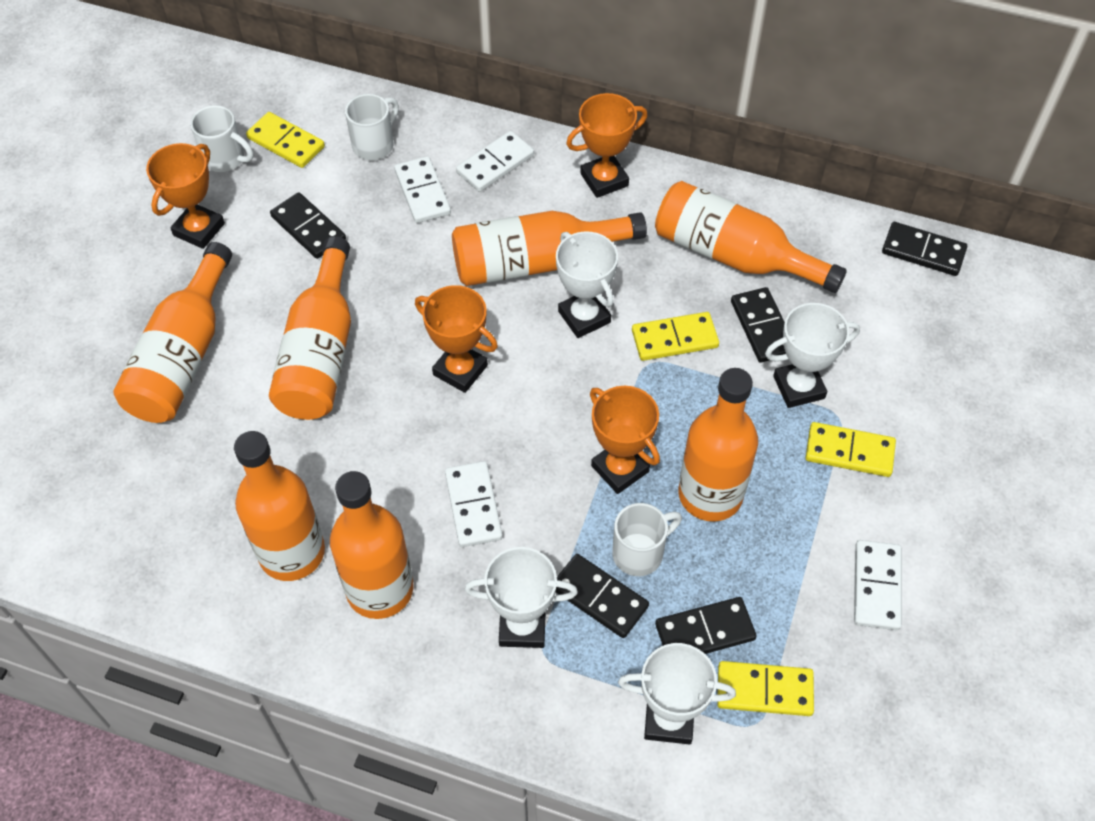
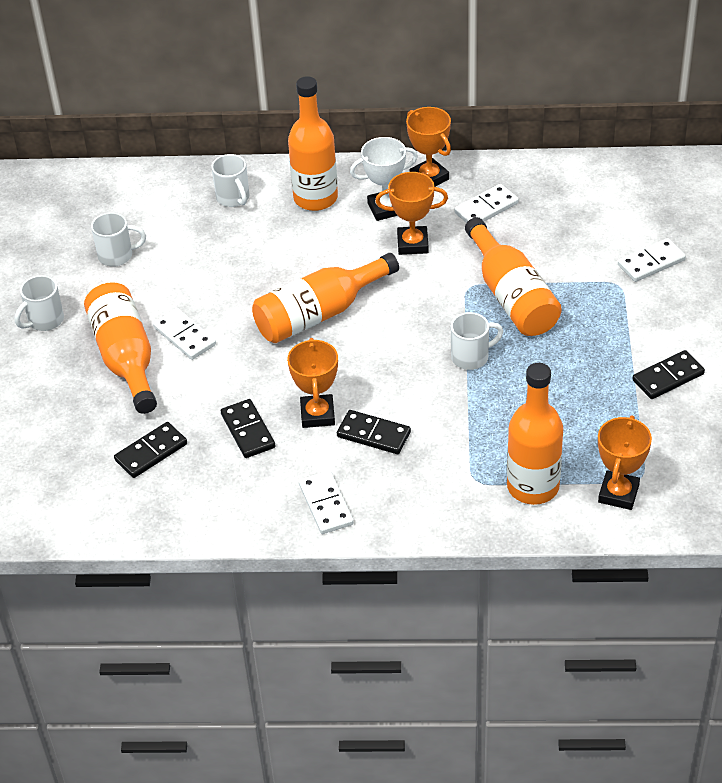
black domino: [270,192,346,259] [556,554,649,638] [655,597,757,654] [731,287,786,362] [882,222,967,276] = 5 -> [114,422,187,478] [220,399,275,458] [337,410,411,454] [633,350,705,399] = 4
orange bottle: [113,242,232,423] [234,431,325,581] [269,236,351,420] [330,471,414,619] [452,211,647,286] [655,181,847,293] [679,368,758,522] = 7 -> [84,282,157,414] [252,253,399,343] [288,76,338,211] [465,217,562,336] [507,363,563,505] = 5
white mug: [190,105,253,172] [345,94,399,160] [612,503,682,576] = 3 -> [15,275,64,331] [91,212,146,267] [211,154,249,207] [451,312,504,370] = 4
white trophy: [465,547,578,648] [556,231,618,338] [618,643,736,745] [765,303,860,408] = 4 -> [350,137,418,221] = 1
yellow domino: [246,112,325,168] [632,312,719,361] [717,661,814,716] [805,422,896,477] = 4 -> none = 0

